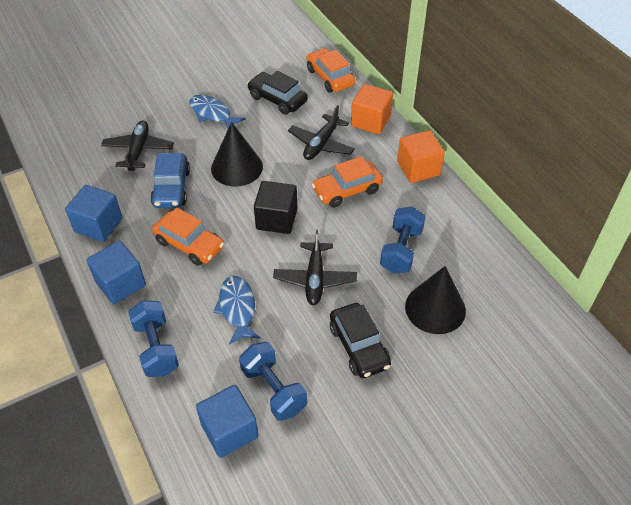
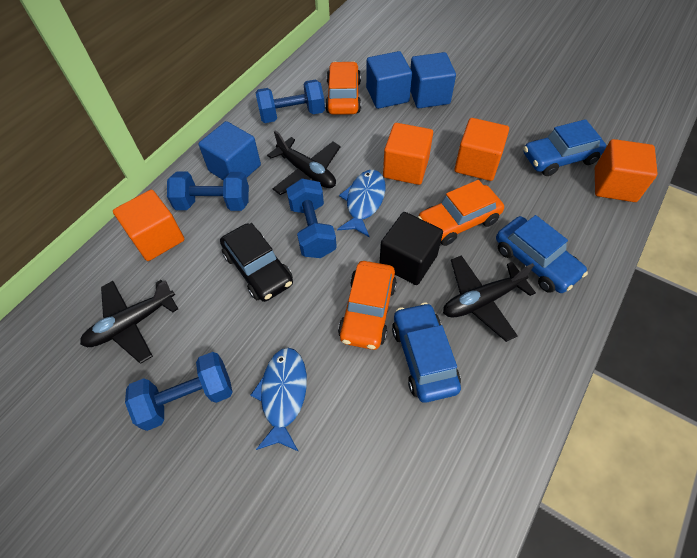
black car: [247,71,308,115] [330,303,391,378] = 2 -> [220,223,293,302] = 1
black cone: [211,122,263,187] [405,266,466,334] = 2 -> none = 0
blue car: [150,153,190,208] = 1 -> [392,302,461,402] [496,215,588,293] [523,119,607,176] = 3
blue dumbbell: [128,300,179,377] [239,342,307,421] [380,206,426,274] = 3 -> [125,352,232,431] [167,171,249,211] [255,80,325,123] [286,178,337,258] = 4
orange cube: [351,84,393,134] [397,130,445,183] = 2 -> [113,190,184,261] [383,123,433,185] [454,118,509,181] [595,139,658,202] = 4

